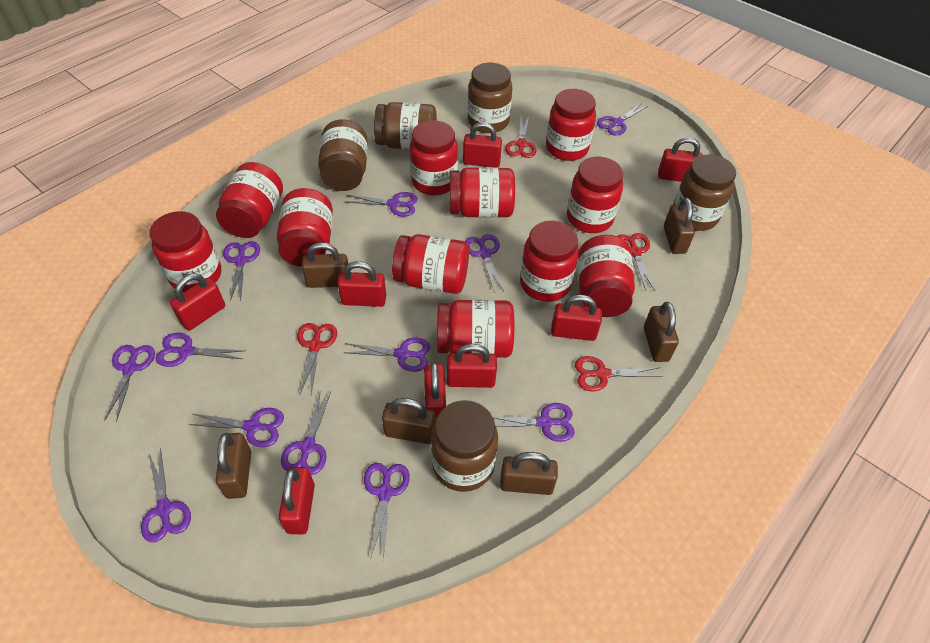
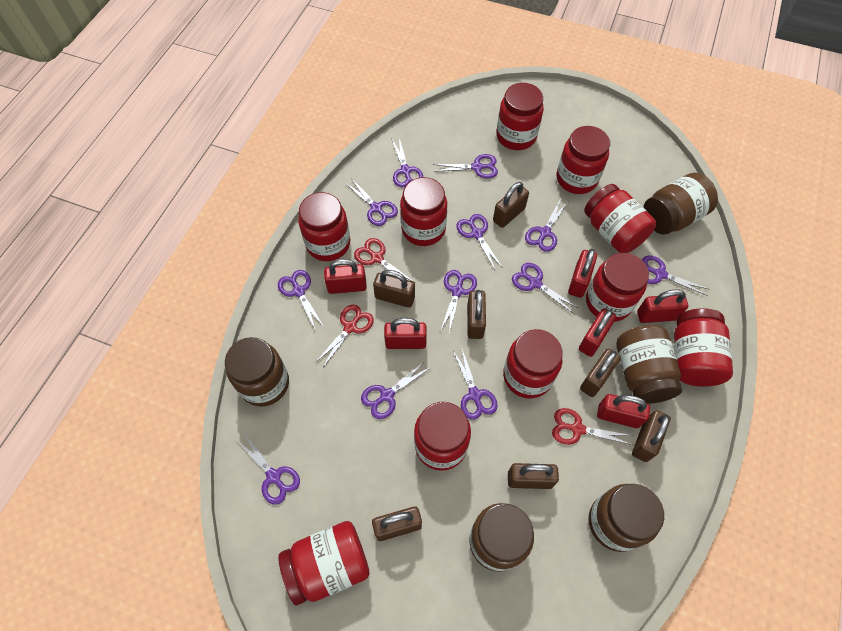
brown padlock: [216,433,251,499] [302,242,348,288] [382,398,436,444] [500,452,558,495] [644,302,679,362] [664,197,695,254] = 6 -> [372,506,422,541] [373,270,415,308] [467,290,486,339] [493,182,529,228] [508,463,559,489] [580,349,621,397] [632,410,671,462] = 7
red jar: [149,211,221,292] [216,162,283,238] [277,188,333,267] [392,234,469,294] [410,120,458,195] [437,300,514,358] [450,167,515,218] [520,221,579,302] [546,89,596,161] [567,157,623,233] [578,235,635,317] = 11 -> [278,521,370,605] [298,192,350,261] [400,177,447,246] [414,402,471,471] [496,83,544,150] [503,329,563,399] [557,126,610,194] [584,184,656,253] [586,253,649,322] [674,308,733,387] = 10
red padlock: [170,273,225,330] [279,467,315,534] [338,261,386,307] [424,362,446,419] [447,344,497,388] [463,122,502,167] [551,295,602,341] [658,137,703,182] = 8 -> [324,259,367,294] [384,318,427,349] [568,249,597,298] [579,308,616,357] [597,394,650,428] [637,289,688,323] = 6
red scissors: [297,323,337,394] [505,116,536,158] [575,356,661,391] [618,233,655,291] = 4 -> [315,305,374,367] [354,238,415,283] [552,408,633,445] = 3

